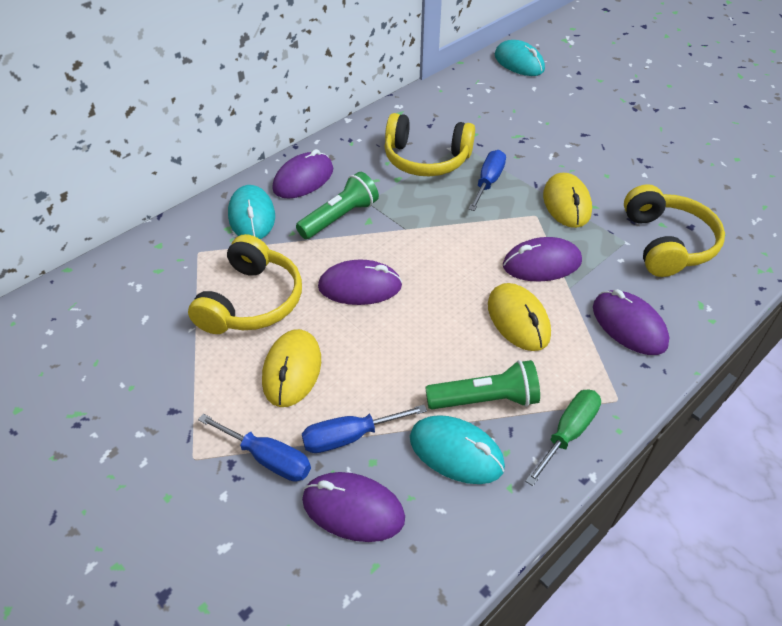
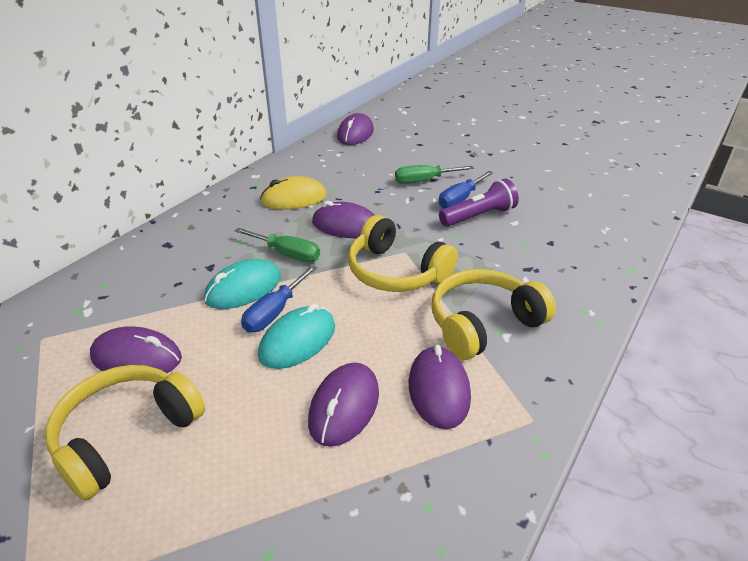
blue screwdriver: [198,414,311,482] [302,405,427,453] [468,150,506,211] = 3 -> [241,265,317,332] [439,171,494,208] = 2
green flashlight: [296,172,379,239] [425,360,540,409] = 2 -> none = 0
green screwdriver: [525,389,601,486] = 1 -> [235,228,320,262] [395,165,474,184] = 2
purple flashlight: none = 0 -> [439,179,519,227] = 1
turquoise mouse: [228,185,275,239] [410,415,505,484] [495,40,545,76] = 3 -> [204,259,281,309] [258,304,335,369] = 2
yellow mouse: [262,329,321,407] [488,283,551,351] [543,173,592,228] = 3 -> [260,176,327,209] = 1

